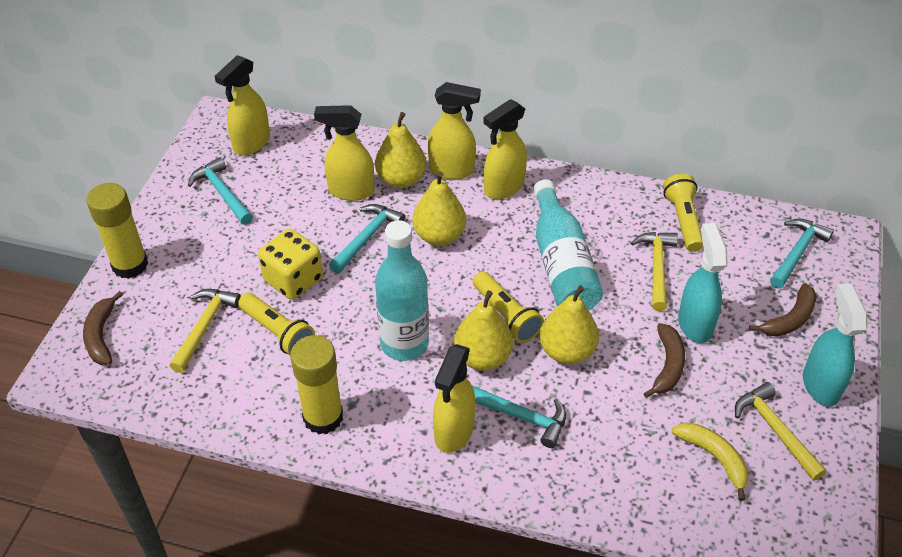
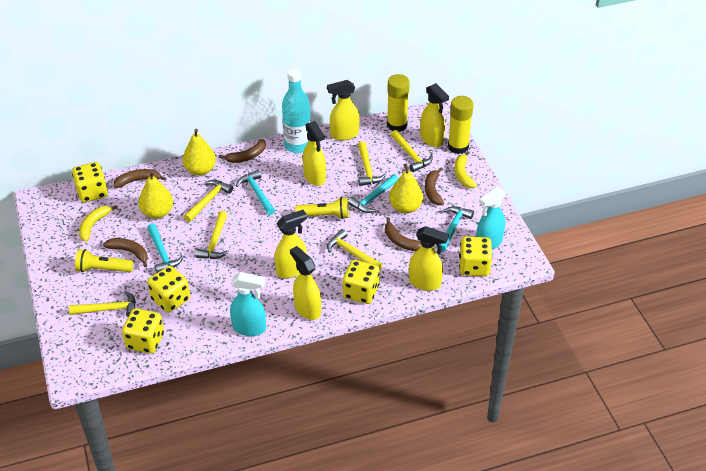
brown banana: [83,291,123,365] [644,323,685,398] [749,283,816,337] = 3 -> [103,238,148,267] [114,169,167,188] [218,139,266,163] [385,217,421,251] [425,167,444,205] = 5
turquoise bottle: [375,220,429,361] [533,179,603,310] = 2 -> [282,68,311,153] = 1
yellow banana: [672,422,748,501] = 1 -> [79,205,118,242] [455,151,477,188] = 2
yellow dice: [258,229,323,300] = 1 -> [72,162,108,203] [122,308,164,354] [147,266,190,313] [343,260,380,304] [459,236,492,276] = 5
yellow flashlight: [238,293,315,355] [473,271,544,343] [663,173,703,252] = 3 -> [75,249,133,272] [295,197,349,219] = 2
yellow hammer: [170,289,241,373] [631,232,678,311] [735,382,826,481] = 3 -> [69,291,136,317] [184,180,233,222] [196,211,228,259] [327,229,383,271] [358,141,386,186] [391,130,433,172] = 6
yellow pear: [375,112,426,188] [412,172,466,246] [454,290,513,371] [539,285,599,364] = 4 -> [138,171,173,219] [183,129,216,176] [389,164,423,214] = 3
yellow spray bottle: [215,55,270,156] [314,105,375,201] [428,82,481,180] [433,344,475,453] [483,99,527,199] = 5 -> [275,210,307,278] [290,246,321,320] [303,121,326,186] [327,80,359,140] [409,226,449,291] [420,83,449,147] = 6

